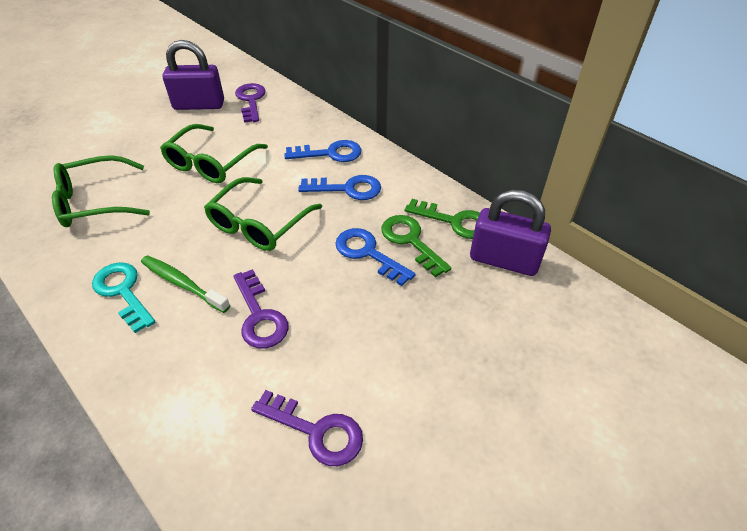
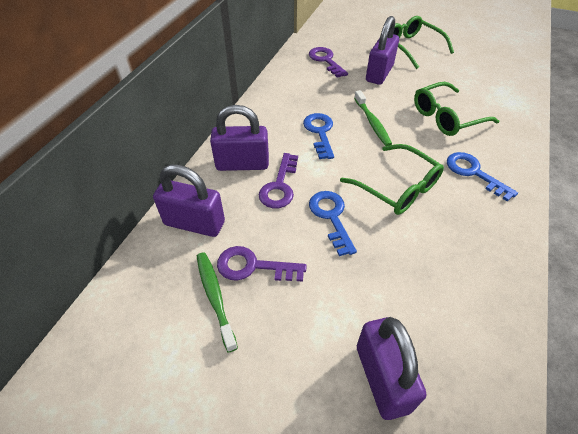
green key: [381,215,451,277] [405,199,480,239] = 2 -> none = 0
green toothbrush: [141,255,230,313] = 1 -> [197,252,238,353] [354,90,392,146] = 2
purple padlock: [163,40,224,110] [470,190,551,276] = 2 -> [153,164,225,237] [210,105,269,171] [357,317,427,420] [366,16,399,85] = 4
turquoise key: [92,262,155,333] = 1 -> none = 0

